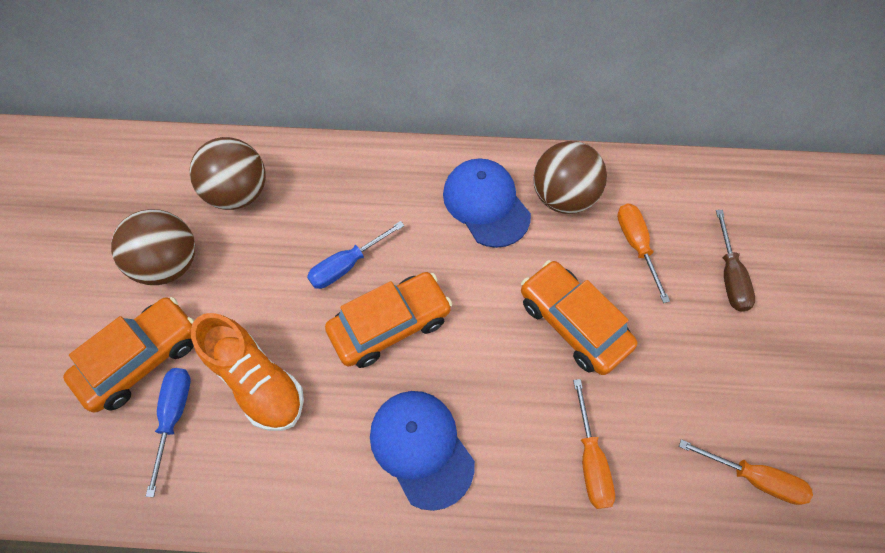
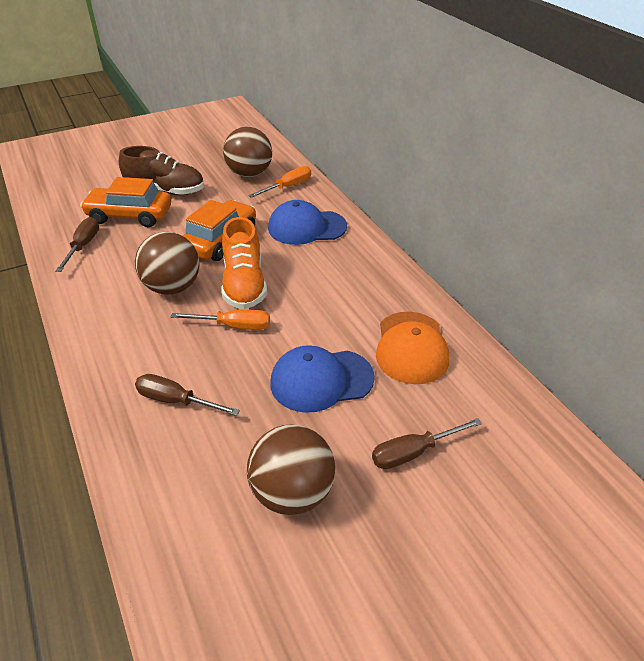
blue screwdriver: [145,368,190,497] [307,221,404,289] = 2 -> none = 0
brown screwdriver: [716,210,755,312] = 1 -> [56,217,99,272] [135,374,240,416] [372,418,482,469] = 3
brown shoe: none = 0 -> [119,146,204,195] = 1
orange cap: none = 0 -> [376,312,449,384] = 1
orange car: [63,297,194,412] [325,272,452,368] [521,260,637,375] = 3 -> [80,177,171,227] [183,200,256,261] = 2
orange screwdriver: [573,379,615,509] [617,204,670,303] [679,439,813,505] = 3 -> [171,309,270,330] [249,166,311,198] = 2

